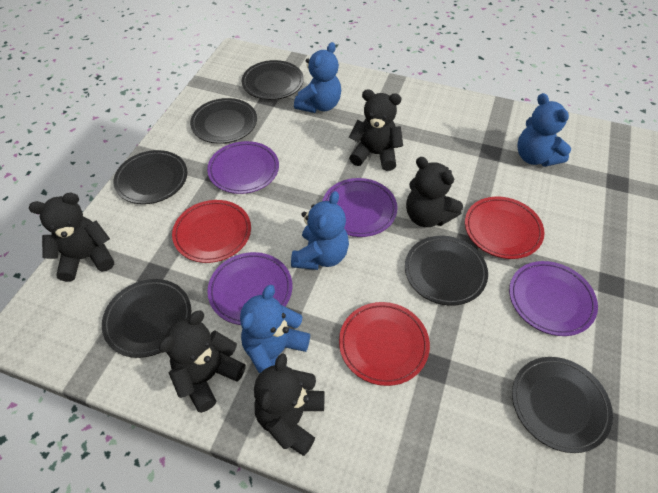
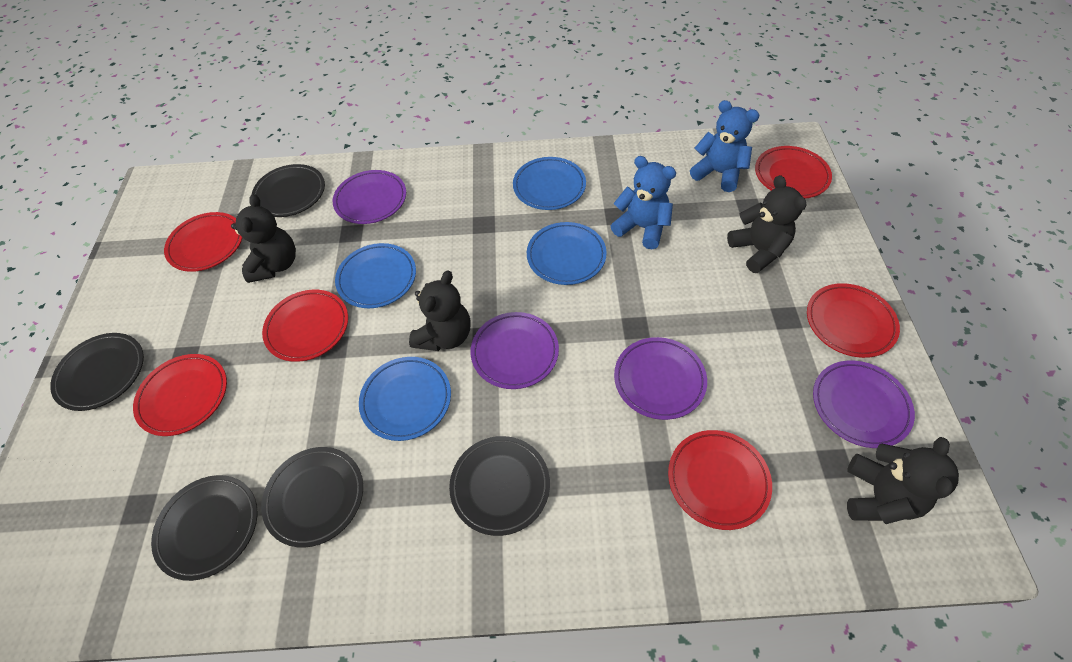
black plate: [102,279,191,358] [113,150,187,204] [190,98,257,144] [242,60,304,100] [405,236,488,306] [512,357,613,453] = 6 -> [50,333,144,411] [151,475,257,581] [251,164,325,217] [261,447,363,547] [449,436,550,536] = 5
black teddy bear: [29,193,114,282] [159,310,246,413] [254,353,325,456] [349,89,403,171] [406,157,463,227] = 5 -> [231,194,296,283] [409,271,471,351] [727,175,806,273] [847,437,959,524] = 4
blue plate: none = 0 -> [335,243,416,308] [359,357,451,441] [513,157,586,210] [527,222,607,285] = 4
blue teddy bear: [240,285,310,373] [291,191,349,270] [294,42,341,113] [517,93,571,167] = 4 -> [611,156,676,249] [690,100,760,192] = 2
red plate: [172,200,251,263] [339,302,430,386] [465,197,544,259] = 3 -> [133,354,227,436] [164,212,242,272] [262,290,348,362] [668,430,772,530] [755,146,832,198] [807,283,900,358] = 6

